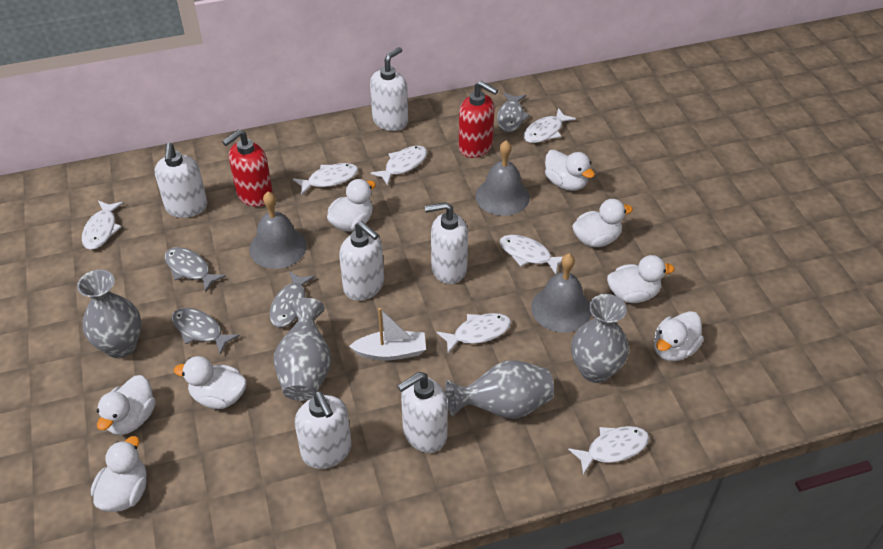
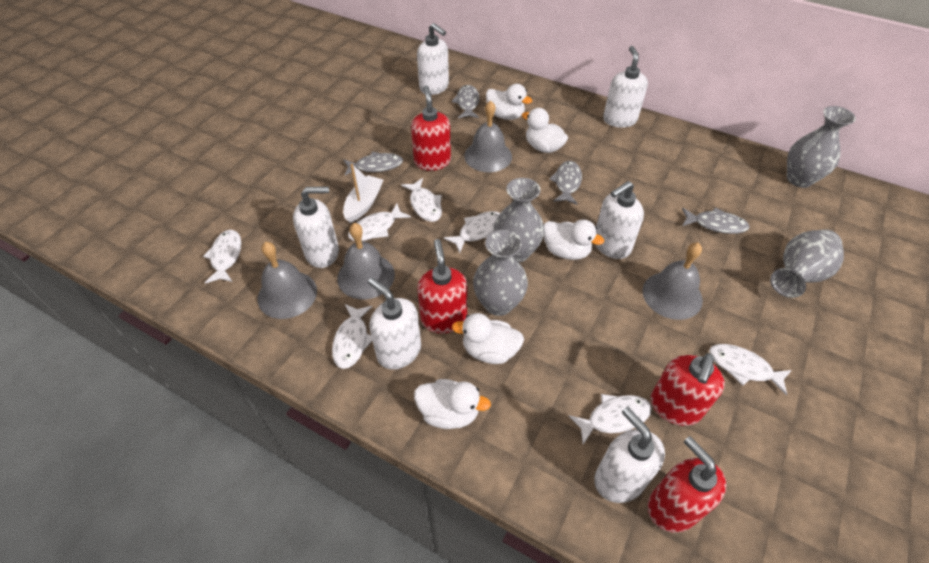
grey bell: [249,192,307,269] [475,140,530,216] [531,253,591,332] = 3 -> [258,242,317,319] [337,223,395,299] [464,100,512,172] [643,243,703,320] = 4
red soap dispenser: [222,129,273,207] [459,81,498,158] = 2 -> [411,86,451,171] [417,239,467,333] [648,436,726,533] [650,353,725,426] = 4
white duck: [91,436,147,512] [97,375,156,435] [174,356,247,409] [327,179,376,232] [545,150,595,191] [572,199,633,247] [607,255,675,303] [654,311,704,361] = 8 -> [414,379,491,429] [452,313,524,364] [486,84,532,120] [522,108,568,153] [543,220,604,260] = 5

